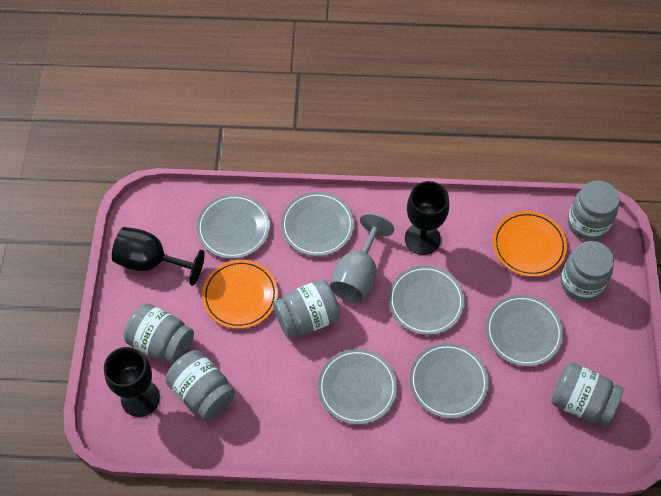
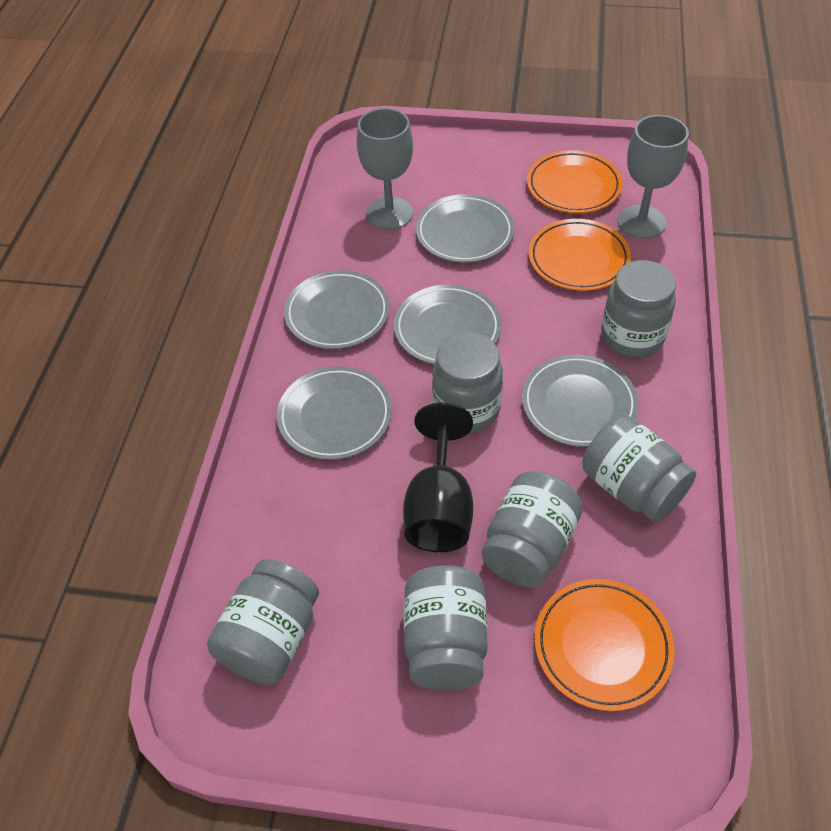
black goblet: [104,347,160,417] [112,227,205,286] [405,181,449,255] = 3 -> [403,403,473,552] = 1
grey goblet: [330,213,394,303] = 1 -> [357,108,413,230] [617,115,689,239] = 2
grey plate: [197,194,270,259] [281,192,354,256] [318,349,397,425] [388,265,465,335] [409,343,489,418] [486,295,563,367] = 6 -> [277,366,392,460] [284,270,390,349] [394,285,501,364] [416,194,515,263] [522,355,638,447] = 5
orange plate: [202,260,278,329] [493,211,567,277] = 2 -> [527,150,623,213] [529,219,631,291] [535,579,675,711] = 3

